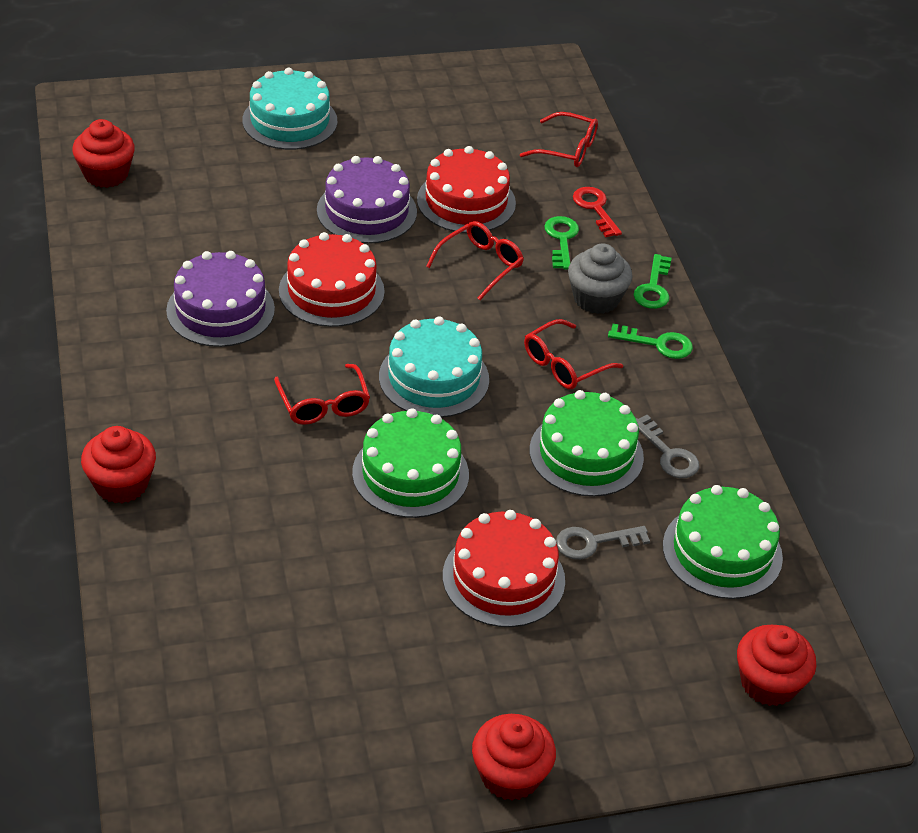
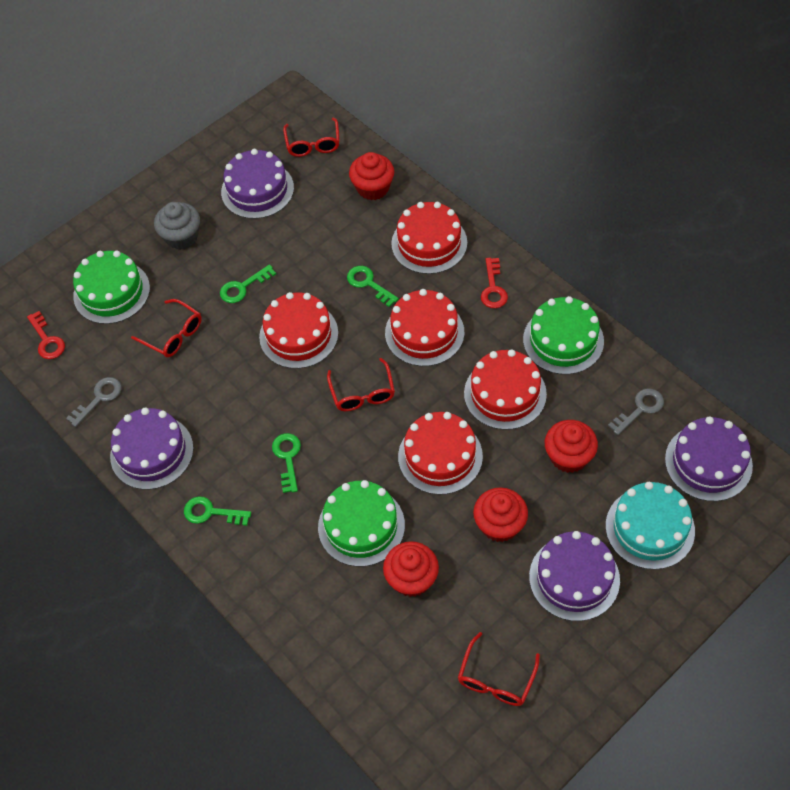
green key: [544,216,579,270] [608,324,693,359] [634,254,671,309] = 3 -> [184,496,251,526] [220,264,276,303] [272,433,301,493] [347,266,399,307] = 4
purple cake: [166,251,275,347] [317,156,417,244] = 2 -> [110,408,194,490] [221,149,294,219] [529,531,620,621] [665,416,753,501] = 4
red cake: [279,232,385,327] [417,146,516,233] [443,510,565,627] = 3 -> [259,292,338,369] [385,289,464,366] [391,202,467,274] [398,412,483,495] [464,349,547,430] = 5
red key: [573,187,622,237] = 1 -> [27,311,65,359] [481,258,508,308] = 2
turquoise cake: [242,68,337,150] [379,317,489,418] = 2 -> [606,482,695,570] = 1

